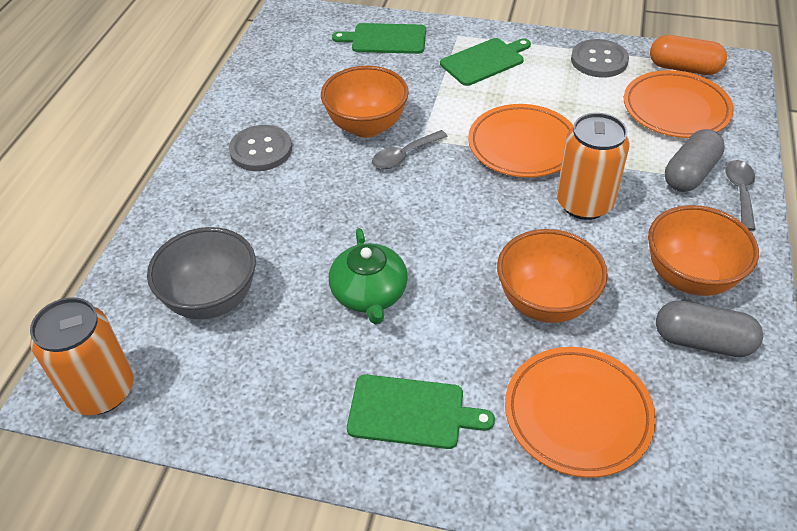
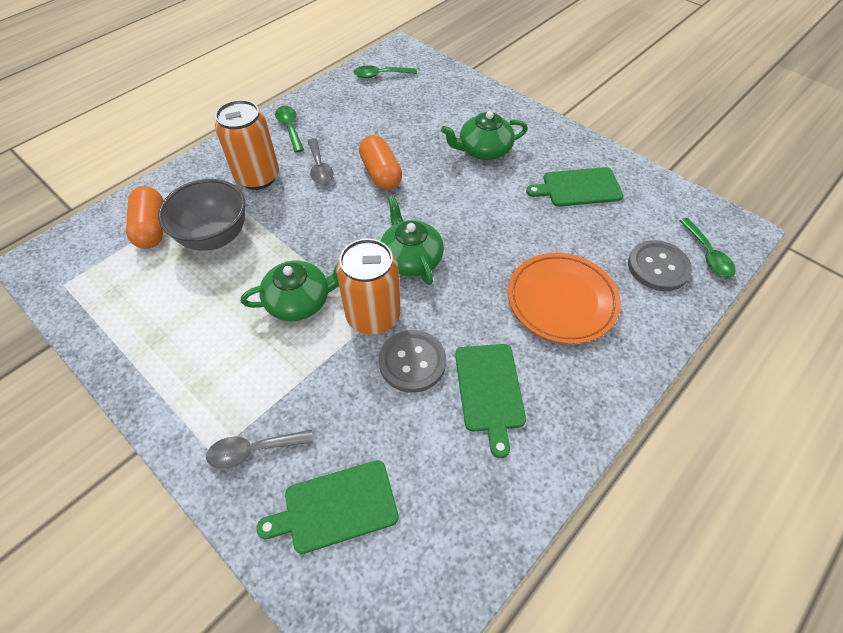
green spoon: none = 0 -> [275,106,304,153] [354,65,417,78] [679,218,736,277] = 3
green teapot: [329,228,408,325] = 1 -> [241,261,339,321] [381,195,444,285] [441,111,528,160] = 3
grey capsule: [656,300,763,357] [665,129,725,192] = 2 -> none = 0
orange bowl: [321,66,409,138] [497,229,608,323] [648,205,759,296] = 3 -> none = 0
orange capsule: [650,35,727,75] = 1 -> [126,186,163,249] [359,135,402,190] = 2
orange plate: [468,104,574,178] [505,347,656,478] [624,70,734,138] = 3 -> [508,253,621,344] = 1

